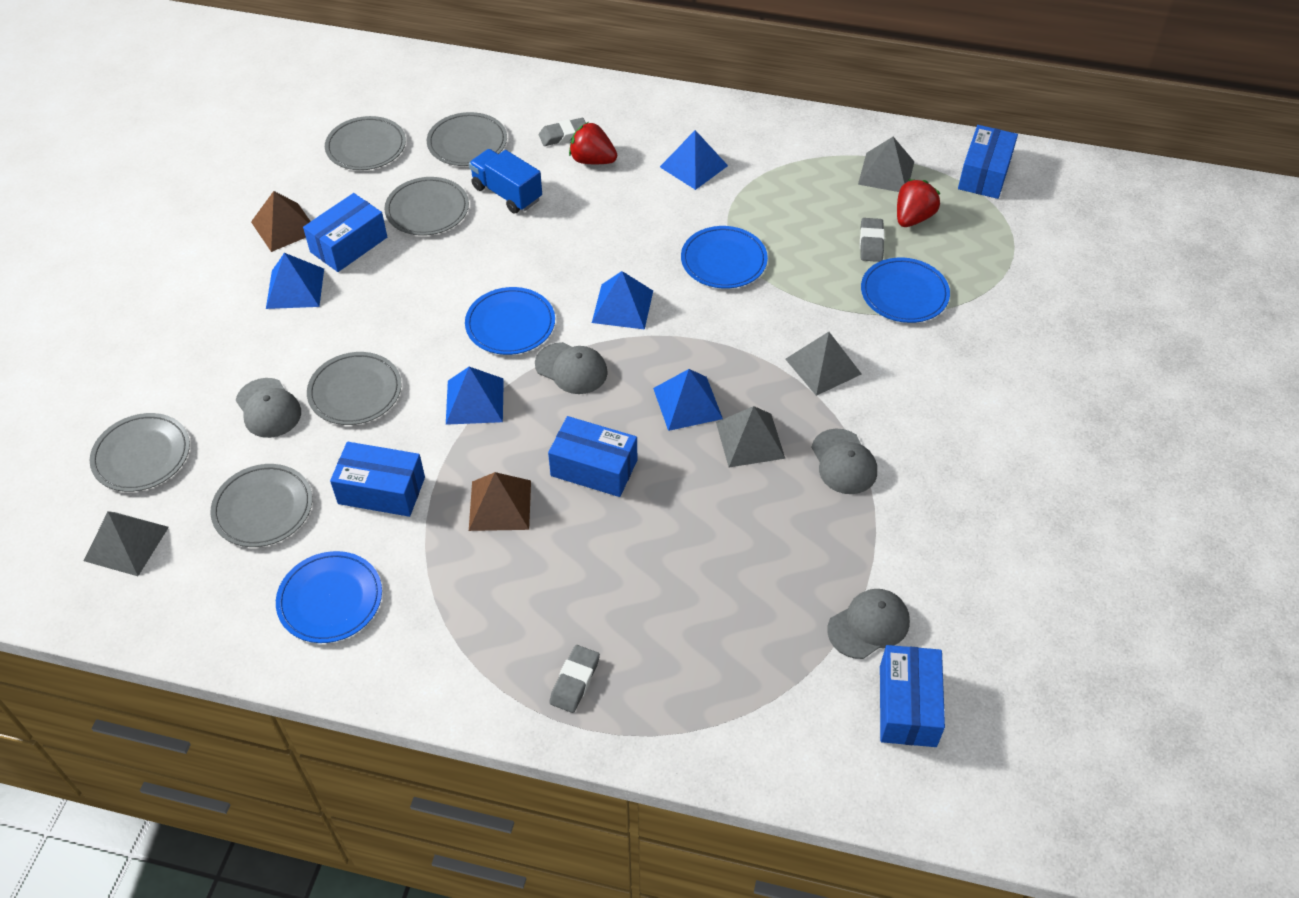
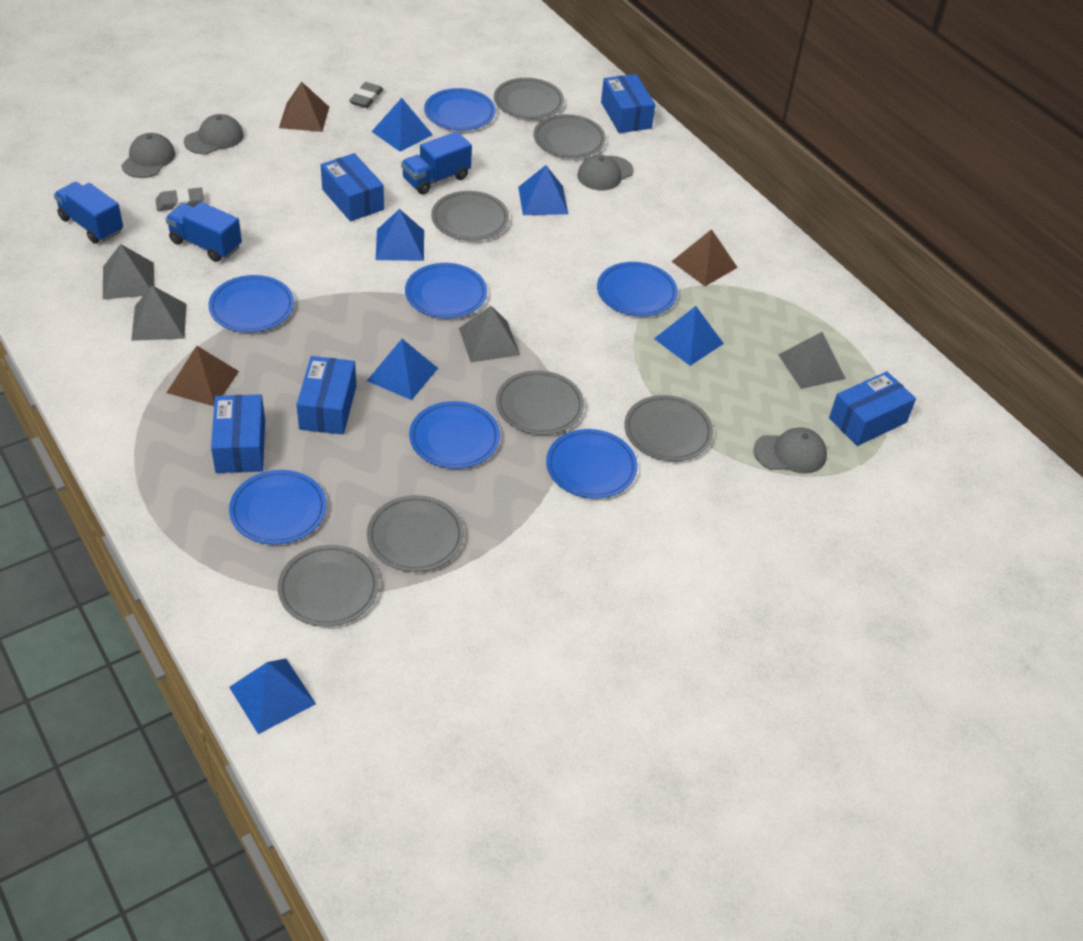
blue plate: [276,551,382,643] [465,287,555,355] [681,226,768,288] [861,257,950,323] = 4 -> [209,275,294,333] [229,470,327,545] [405,263,487,318] [409,401,500,469] [424,88,496,131] [546,429,637,499] [597,262,678,317] = 7
blue pyramid: [266,253,324,309] [446,367,504,425] [592,271,653,330] [653,369,723,431] [660,130,728,190] = 5 -> [229,658,316,734] [367,339,438,400] [371,98,433,152] [376,209,424,261] [518,165,568,215] [654,306,724,366] = 6
blue truck: [469,149,542,213] = 1 -> [54,182,123,243] [165,202,242,262] [401,132,472,195] = 3
brown pyramid: [251,191,311,252] [469,472,531,531] = 2 -> [167,346,239,406] [279,81,329,132] [671,229,738,286] = 3
grey eraser: [539,118,586,146] [549,645,600,713] [860,218,885,262] = 3 -> [156,187,204,211] [349,82,383,108] = 2
grey plate: [90,413,190,492] [211,464,312,547] [307,352,402,425] [325,116,406,170] [384,177,469,236] [427,112,507,166] = 6 -> [278,545,379,627] [367,495,464,572] [431,191,509,241] [494,78,564,119] [496,370,584,435] [534,114,606,158] [624,395,713,461] = 7
red strawberry: [569,122,617,164] [897,179,941,227] = 2 -> none = 0

